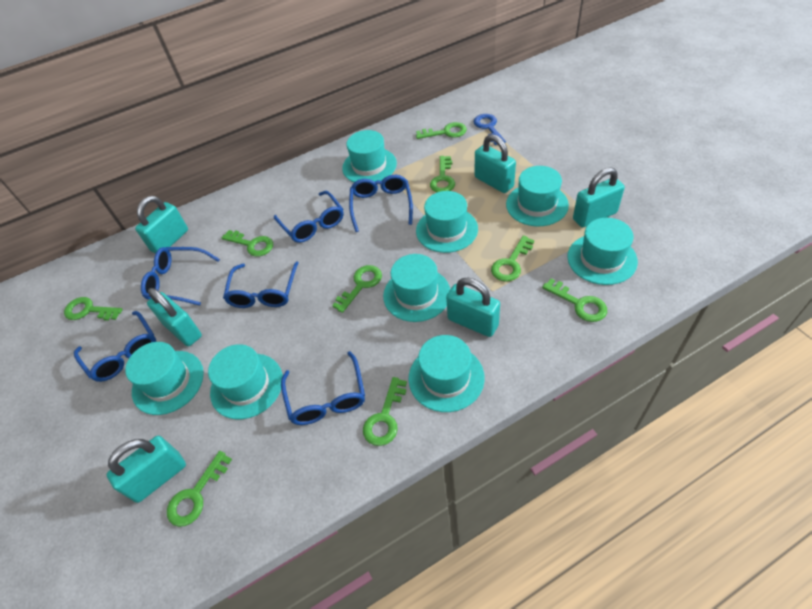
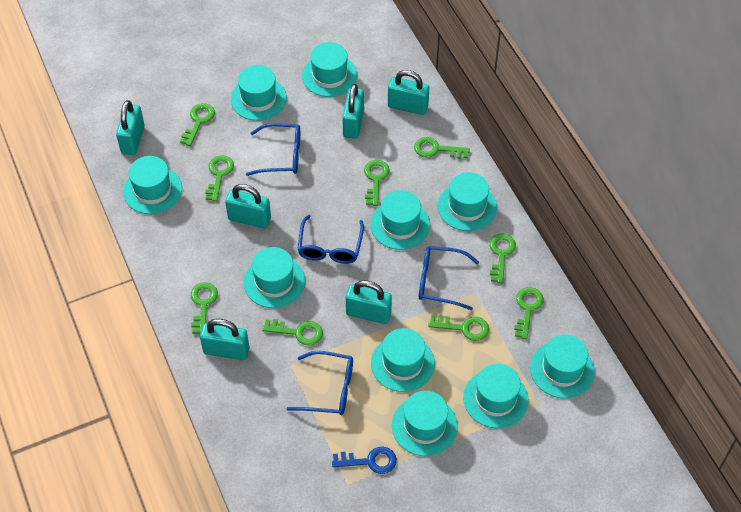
blue glasses: [74,311,156,382] [141,247,220,306] [223,261,299,308] [274,191,344,243] [281,351,365,425] [349,175,413,232] = 6 -> [246,123,300,176] [287,351,353,415] [298,215,364,264] [419,246,479,310] = 4
turquoise hat: [125,342,204,415] [208,344,283,419] [342,130,397,182] [383,254,450,322] [408,335,485,412] [416,191,478,253] [506,166,569,226] [567,218,638,285] = 8 -> [123,156,182,214] [231,65,287,121] [244,247,305,308] [302,42,357,97] [370,190,430,250] [371,328,435,392] [392,391,458,456] [438,172,497,231] [463,364,529,428] [530,335,595,398] = 10

